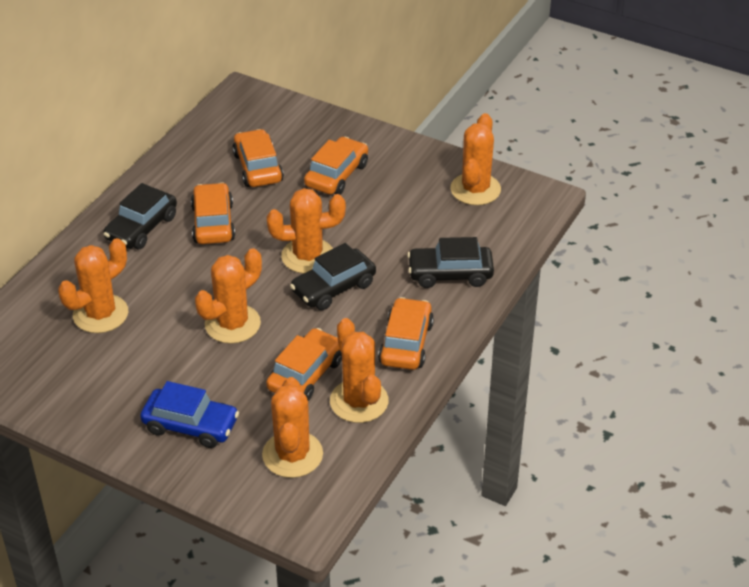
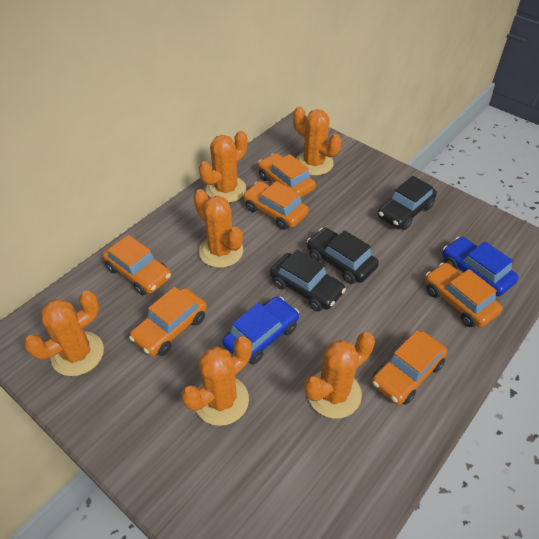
blue car: [140,381,239,448] = 1 -> [222,296,299,364] [442,237,519,296] = 2
orange car: [191,183,235,244] [232,129,284,187] [266,328,342,401] [304,137,368,195] [378,297,434,370] = 5 -> [103,235,171,295] [129,287,207,356] [243,181,309,230] [258,153,316,198] [372,330,447,405] [425,262,503,328] = 6

